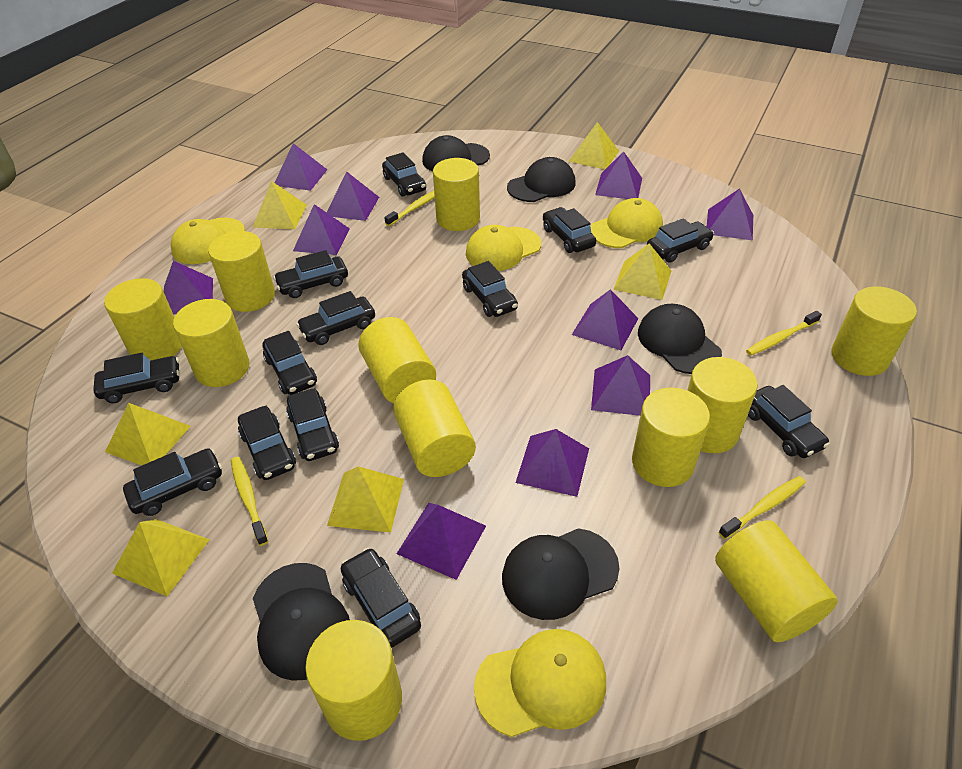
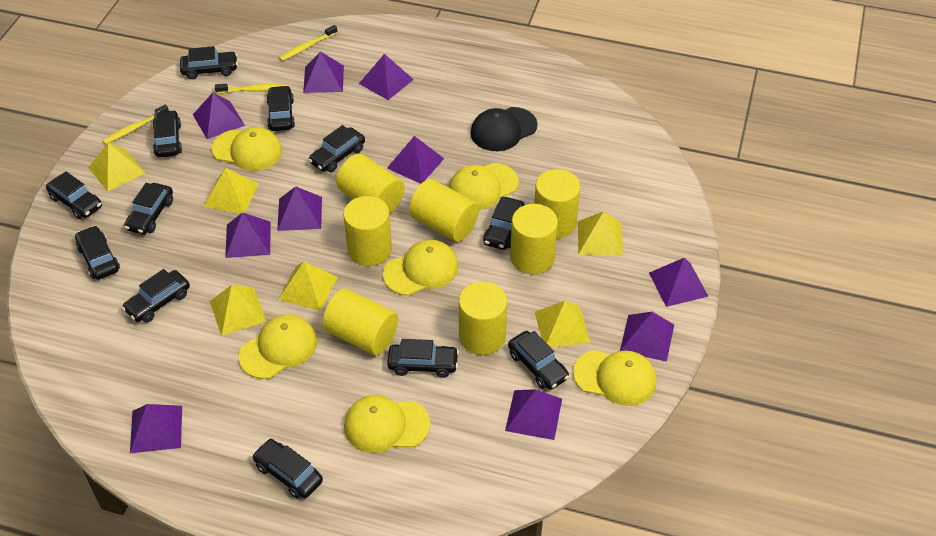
black cap: [253,563,350,681] [422,135,490,171] [502,528,619,620] [507,157,576,202] [638,304,722,374] = 5 -> [471,107,538,151] = 1
black car: [94,353,180,403] [123,448,222,516] [238,406,296,480] [262,331,317,395] [273,250,348,298] [286,388,339,461] [296,291,375,345] [341,548,421,648] [382,152,426,197] [462,261,518,317] [543,207,596,253] [647,218,714,263] [748,385,830,458] = 13 -> [46,171,102,219] [75,226,120,280] [122,269,190,323] [124,183,173,235] [153,110,182,158] [180,46,238,79] [252,439,323,499] [266,85,295,131] [308,125,365,172] [387,339,459,378] [483,197,525,250] [508,331,569,390] = 12
yellow cap: [171,218,245,264] [466,225,541,271] [474,629,606,737] [590,198,663,248] = 4 -> [212,127,282,171] [238,315,317,379] [344,395,430,453] [383,240,459,296] [449,163,519,210] [573,350,656,406] = 6
yellow cylinder: [104,278,182,361] [173,299,249,387] [208,231,275,312] [305,620,402,741] [358,317,436,403] [393,379,476,477] [433,158,480,231] [632,388,710,487] [687,357,758,453] [715,520,838,642] [832,286,917,376] = 11 -> [323,289,398,355] [336,154,405,214] [343,196,392,266] [409,179,479,242] [459,282,507,355] [510,204,558,274] [534,169,580,238] = 7
yellow toothbrush: [231,457,268,546] [384,191,435,226] [718,476,806,539] [746,311,822,356] = 4 -> [102,105,169,145] [215,84,287,93] [279,25,338,61] = 3

